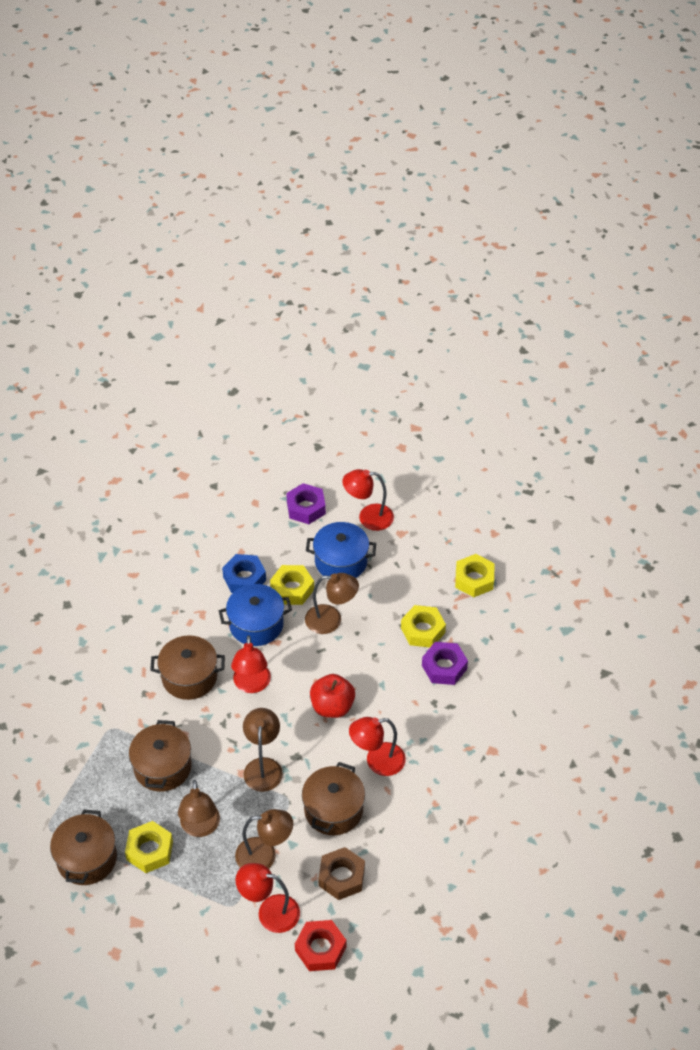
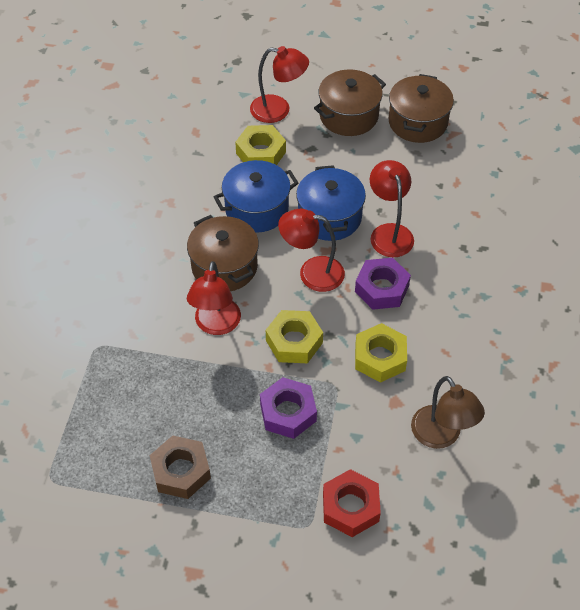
blue nut: [222,554,266,593] = 1 -> none = 0
brown lamp: [178,780,220,837] [235,809,293,869] [243,708,283,792] [305,573,359,634] = 4 -> [411,376,485,449] = 1
brown pot: [50,809,117,885] [129,720,192,792] [150,635,225,700] [302,762,365,835] = 4 -> [187,215,259,291] [314,70,386,136] [388,74,454,143] = 3
red apple: [310,674,355,718] = 1 -> none = 0
yellow nut: [125,821,173,873] [270,565,314,605] [401,605,446,647] [455,554,495,597] = 4 -> [235,125,286,165] [266,310,323,363] [355,323,407,383] = 3

